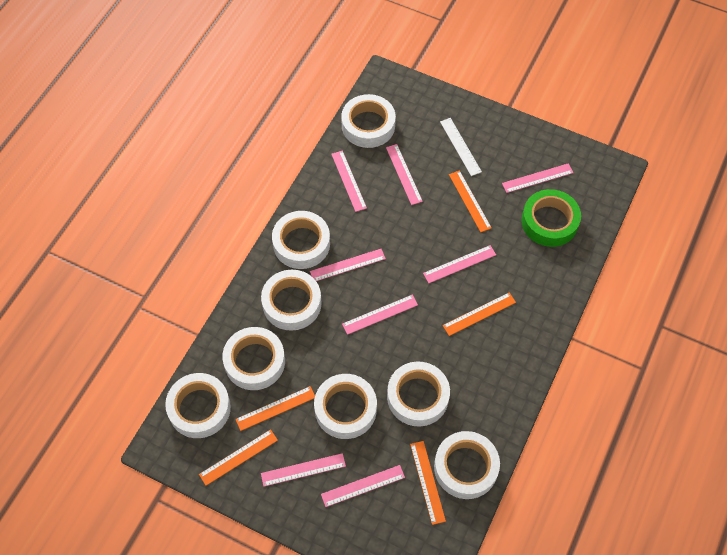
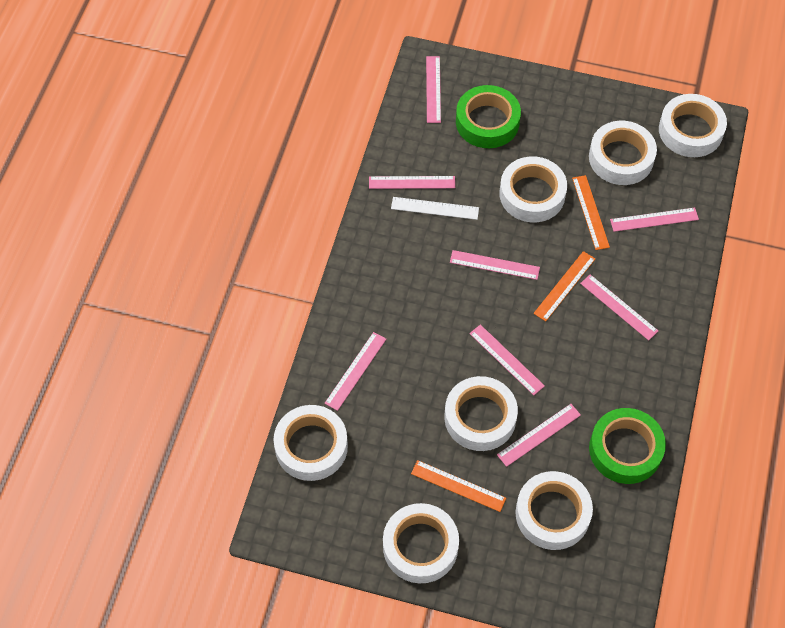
green tape: [521,189,581,247] = 1 -> [456,85,521,148] [589,408,666,484] = 2
orange ruler: [199,429,278,486] [235,386,315,431] [410,441,446,525] [443,293,516,336] [449,170,492,232] = 5 -> [411,460,506,512] [533,251,595,321] [572,175,610,250] = 3
white tape: [165,373,231,438] [222,327,285,390] [261,270,322,331] [272,211,330,269] [314,374,377,439] [341,94,396,148] [387,361,450,427] [434,431,500,499] = 8 -> [274,405,348,481] [383,503,459,583] [444,376,518,451] [499,156,567,222] [515,471,593,550] [589,121,657,185] [659,94,727,157] = 7

